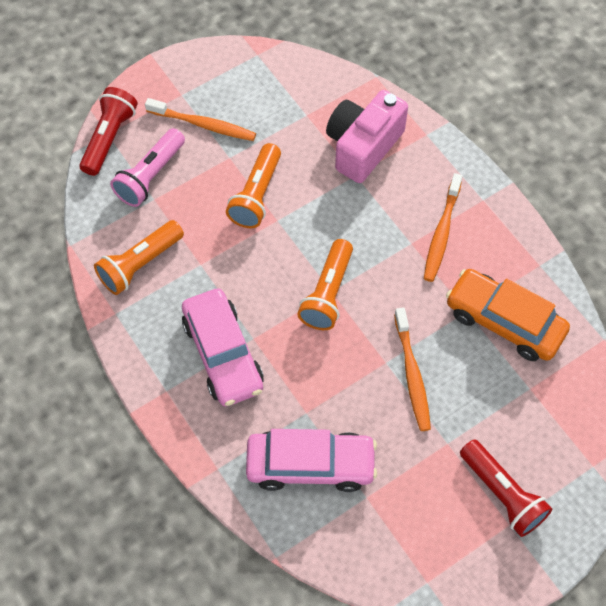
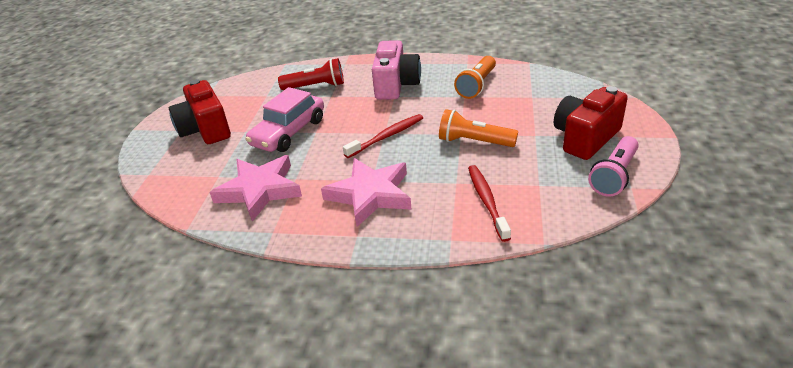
orange car: [446,269,570,361] = 1 -> none = 0
orange flashlight: [94,220,184,295] [226,143,281,228] [297,239,353,330] = 3 -> [439,109,518,147] [454,56,496,99] = 2
orange toothbrush: [145,98,256,141] [394,307,431,431] [424,173,463,282] = 3 -> none = 0
pink car: [182,288,264,406] [246,429,377,492] = 2 -> [245,87,324,152] = 1
pink star: none = 0 -> [209,155,302,222] [321,158,412,227] = 2
red camera: none = 0 -> [169,79,231,144] [554,86,628,160] = 2
red flashlight: [79,87,138,176] [460,439,552,537] = 2 -> [278,58,344,90] = 1
red toothbrush: none = 0 -> [343,114,423,158] [468,165,511,242] = 2

